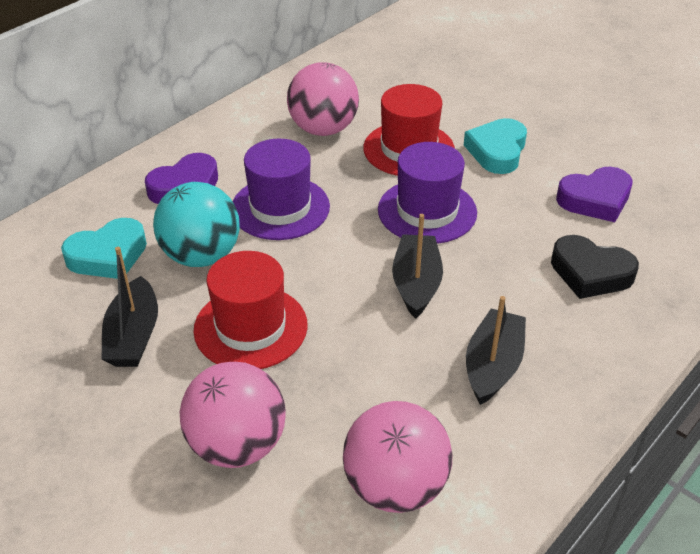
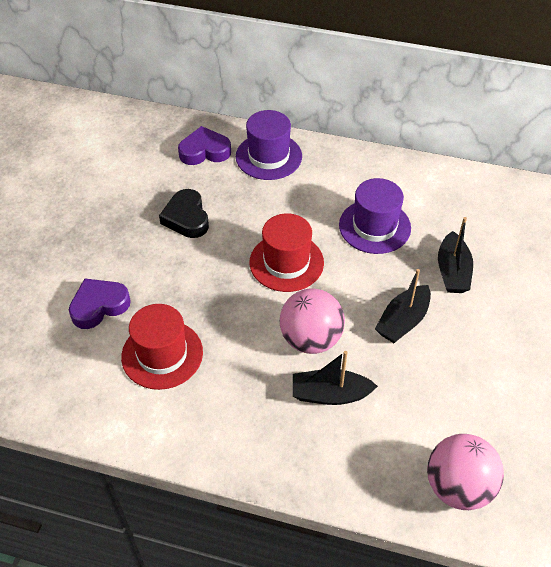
pink ball: [180,362,286,468] [287,62,359,136] [343,401,452,513] = 3 -> [280,288,345,354] [427,434,504,510] = 2
turquoise ball: [153,182,240,267] = 1 -> none = 0
turquoise heart: [61,218,147,279] [464,118,527,174] = 2 -> none = 0

